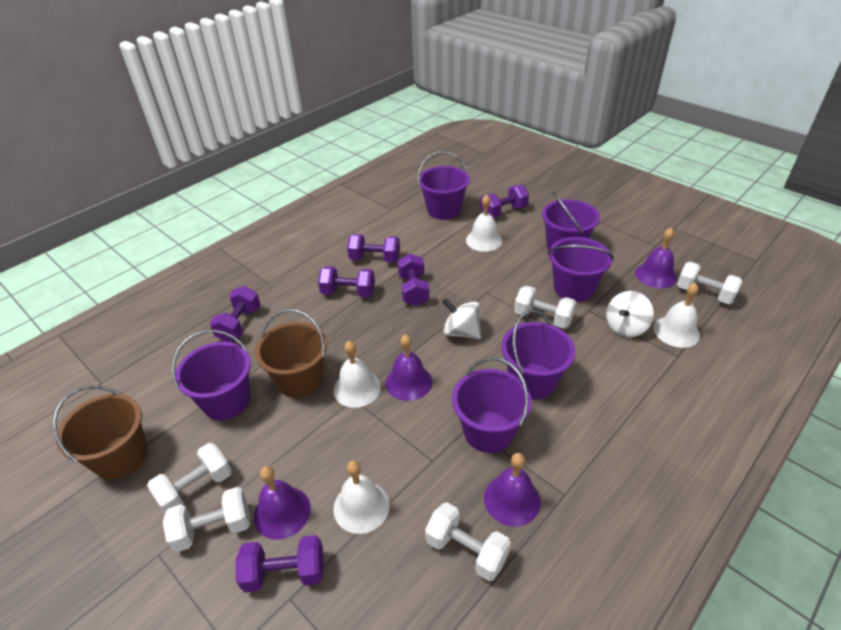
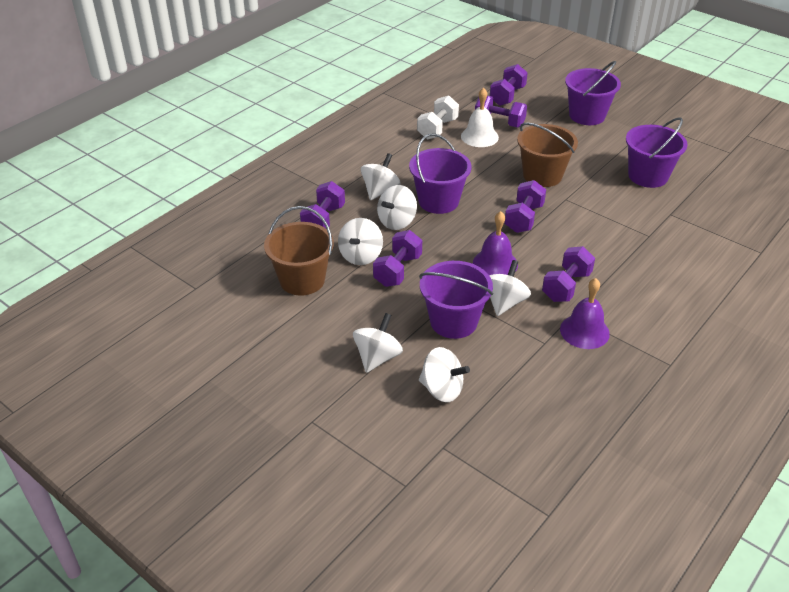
purple bell: [254,466,311,540] [385,334,432,401] [484,453,541,526] [635,228,677,288] = 4 -> [473,211,518,275] [560,278,610,349] = 2
purple bucket: [172,330,251,420] [418,151,470,220] [452,357,531,453] [501,310,576,399] [542,191,600,251] [548,237,614,302] = 6 -> [409,133,471,214] [419,261,493,339] [565,61,621,125] [626,117,688,188] = 4
white bell: [333,341,381,408] [333,460,390,534] [466,194,503,252] [654,283,700,348] = 4 -> [461,88,499,147] = 1
white dumbbell: [147,443,232,513] [163,487,250,552] [425,502,511,581] [514,286,576,328] [677,261,743,304] = 5 -> [417,95,459,139] = 1
white spinning top: [442,298,481,339] [606,291,654,337] = 2 -> [338,218,383,265] [353,313,403,373] [361,153,401,200] [377,185,417,230] [419,347,470,402] [489,260,531,316] = 6

